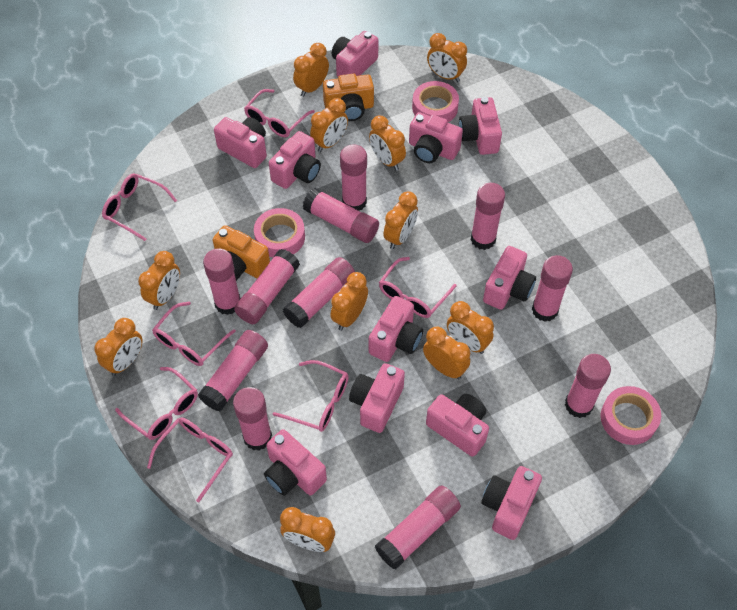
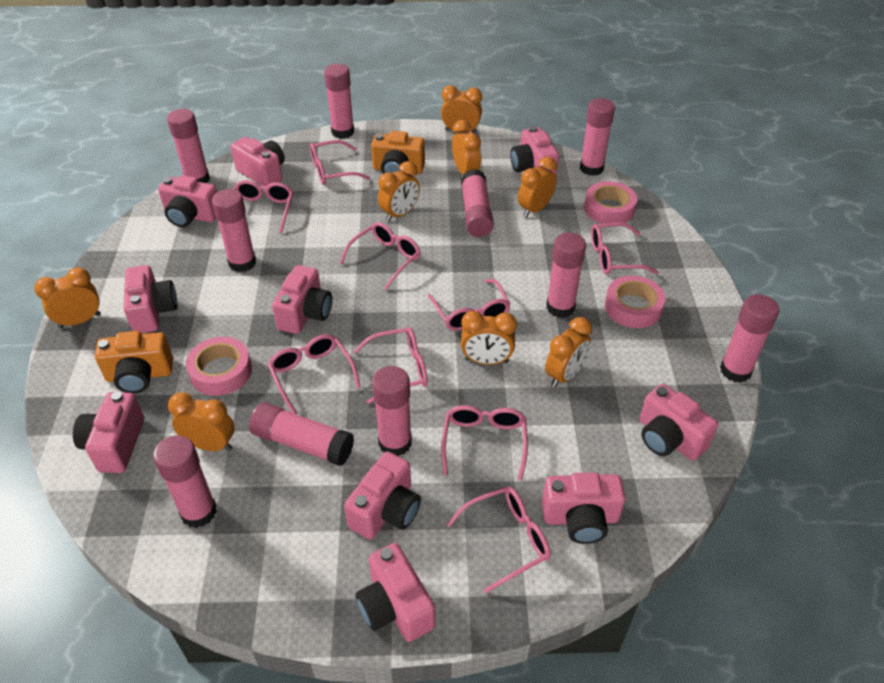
orange clock: [94,318,142,376] [138,251,180,310] [280,507,335,552] [293,43,329,97] [310,98,348,152] [330,272,368,330] [369,115,406,171] [383,191,418,249] [423,326,470,379] [427,33,467,82] [447,301,494,354] = 11 -> [34,268,101,328] [168,392,234,451] [378,161,420,222] [441,85,482,134] [452,120,481,175] [461,311,517,365] [518,157,557,218] [545,317,592,388] = 8
pink camera: [214,117,267,168] [264,429,327,496] [269,131,321,189] [332,31,378,77] [349,363,405,433] [369,296,423,362] [409,112,463,163] [426,394,489,457] [459,97,502,155] [481,466,542,540] [483,246,536,310] = 11 -> [73,391,144,473] [124,265,177,333] [158,175,217,227] [231,137,285,186] [272,265,332,334] [344,451,421,539] [356,543,435,642] [510,126,559,176] [542,472,626,544] [640,384,718,461] = 10
pink glasses: [102,173,177,241] [115,367,198,440] [147,417,233,502] [152,301,236,366] [244,89,315,137] [273,360,349,432] [379,257,457,318] = 7 -> [233,180,293,233] [268,334,361,414] [310,140,370,185] [340,222,421,290] [353,327,428,404] [428,279,510,331] [441,405,528,480] [447,486,551,594] [591,222,658,274] = 9
pink glue stick: [198,330,268,411] [203,248,241,315] [233,387,272,451] [234,249,300,324] [283,257,355,328] [303,188,379,243] [340,145,367,211] [375,485,461,570] [471,183,505,250] [532,255,573,322] [565,354,611,418] = 11 -> [153,435,217,528] [167,109,210,183] [212,189,256,272] [249,402,354,466] [324,64,354,139] [372,366,412,456] [461,169,494,237] [546,232,586,318] [580,98,615,176] [720,294,779,383] = 10

